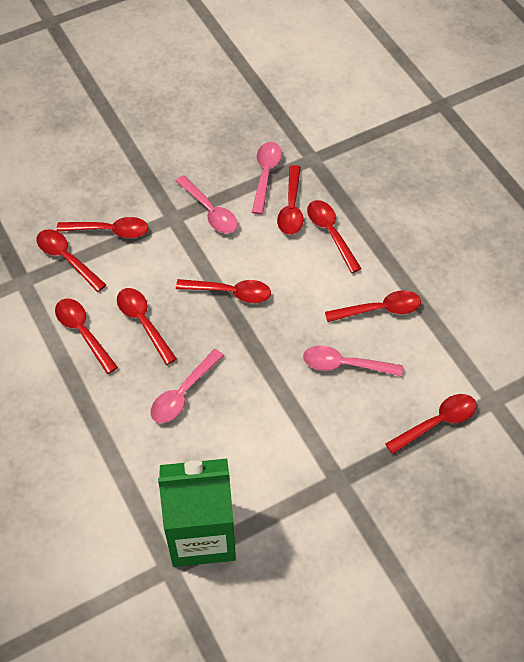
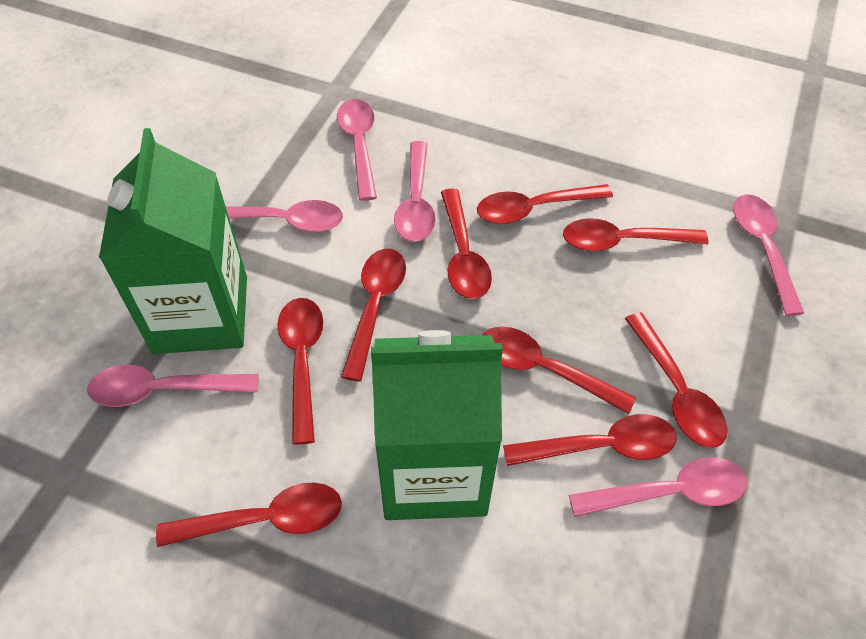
green carton: [158,459,236,567] = 1 -> [99,128,247,354] [371,330,503,520] = 2
pink spoon: [150,349,224,423] [176,175,238,233] [252,142,282,214] [303,345,403,377] = 4 -> [87,365,259,407] [226,200,343,232] [337,99,377,201] [394,141,436,242] [569,457,748,517] [733,194,804,316] = 6

